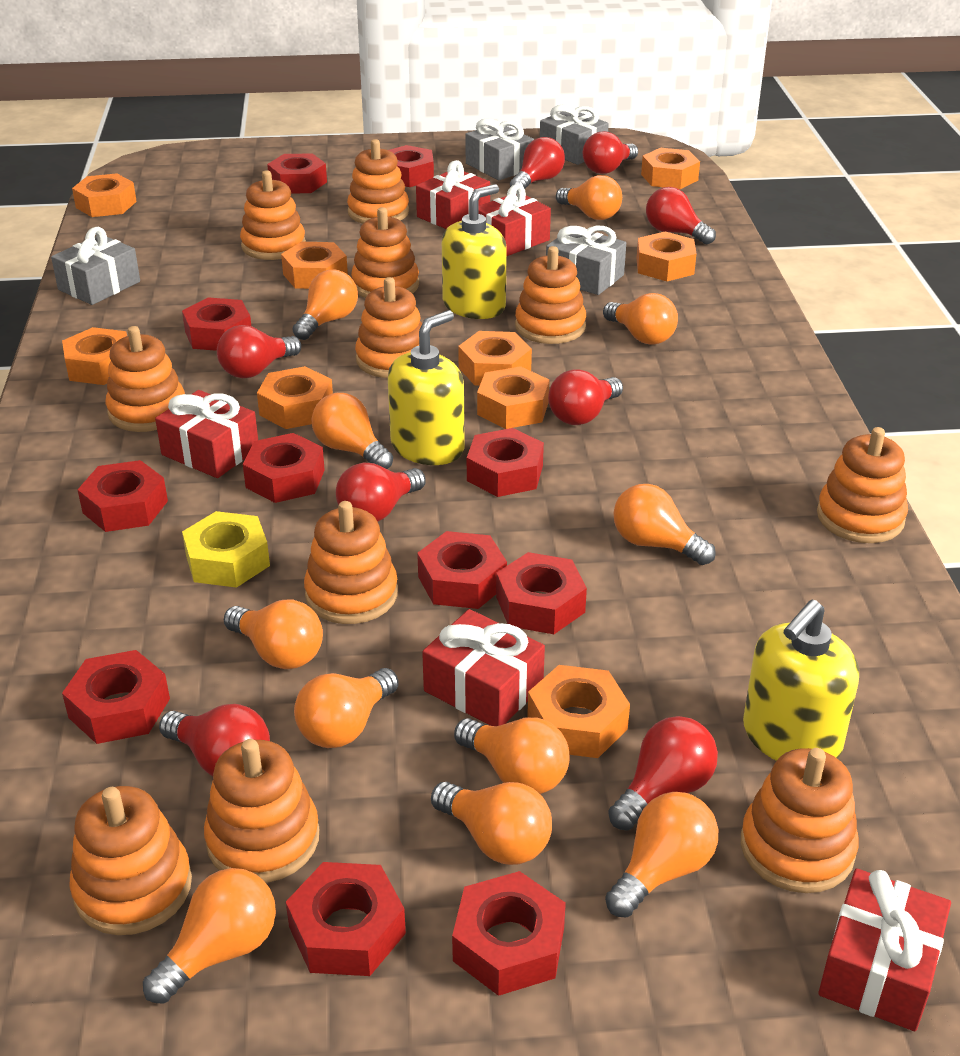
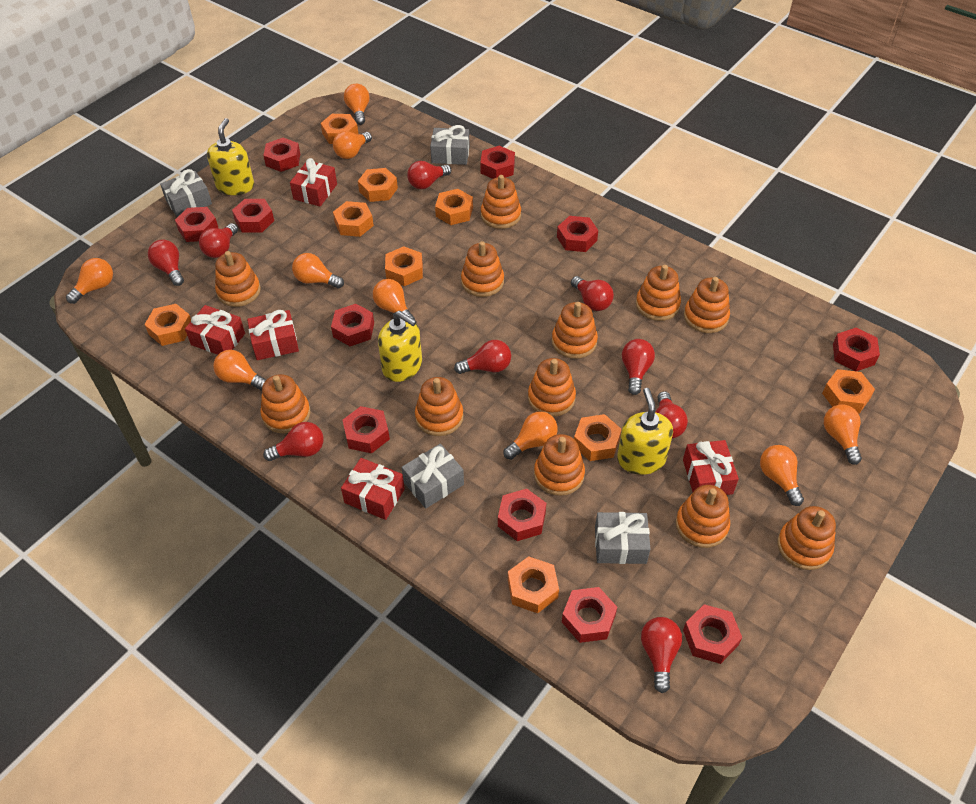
orange light bulb: [143,868,276,1004] [224,600,323,669] [293,269,358,340] [294,668,399,748] [312,393,393,469] [431,782,552,865] [454,717,569,794] [556,175,622,220] [603,293,678,345] [605,792,718,917] [613,484,716,565] = 11 -> [66,258,113,304] [213,350,267,391] [292,253,344,289] [333,131,372,159] [344,84,370,125] [373,279,415,320] [503,411,558,460] [760,445,804,506] [824,405,862,465] = 9
orange stacking toy: [69,786,192,935] [106,326,185,432] [204,739,319,883] [240,170,306,260] [304,501,398,624] [347,139,409,224] [351,207,419,298] [355,277,422,378] [515,246,586,344] [741,748,859,893] [817,427,908,543] = 11 -> [215,251,261,307] [261,374,310,434] [415,377,464,436] [461,241,504,297] [481,175,521,229] [528,358,576,417] [534,434,585,496] [552,302,598,359] [636,265,681,321] [676,485,730,548] [684,277,730,333] [777,506,836,570] = 12
red light bulb: [159,704,270,776] [217,325,301,378] [336,463,426,522] [510,137,565,189] [548,369,623,425] [583,131,638,174] [608,716,718,830] [646,187,716,244] = 8 -> [148,240,184,286] [199,223,238,258] [263,422,324,461] [407,161,451,189] [454,340,511,374] [571,276,614,311] [622,339,655,395] [641,617,682,693] [655,391,688,438] = 9
yellow nut: [182,511,270,588] = 1 -> none = 0

